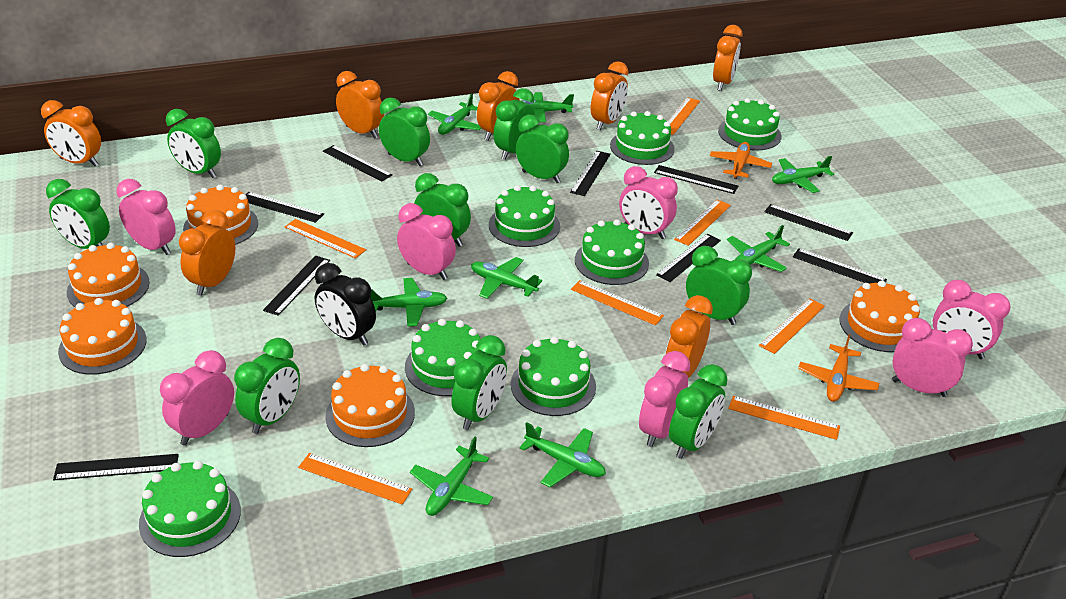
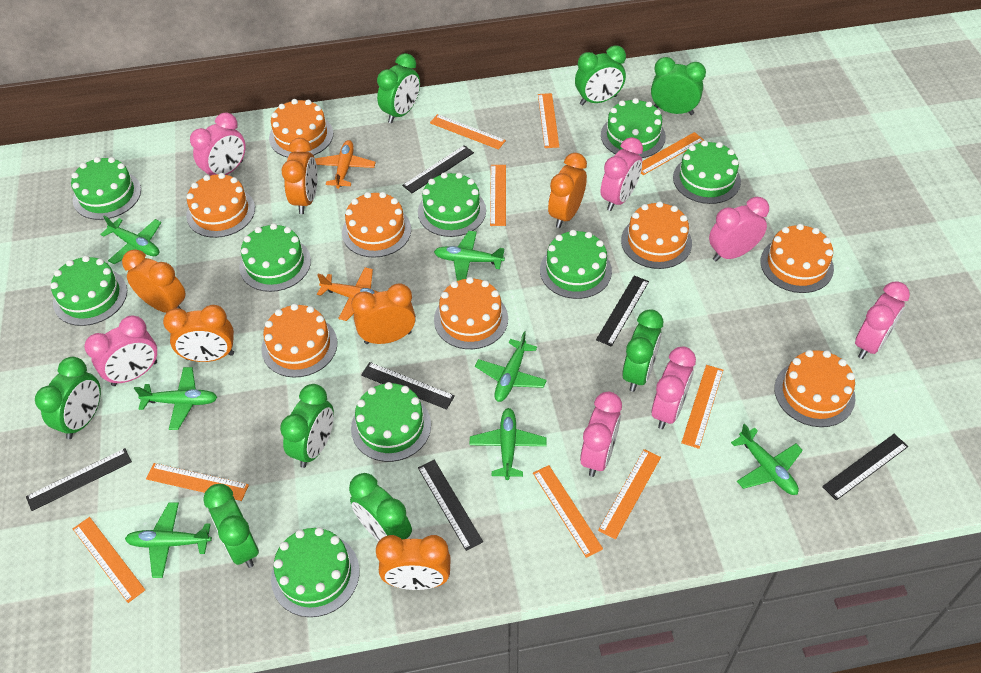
black clock: [315,263,376,346] = 1 -> none = 0
black ruler: [53,454,179,480] [246,192,324,223] [263,256,330,316] [323,145,393,181] [570,151,611,196] [654,165,738,194] [656,234,721,282] [764,204,853,241] [793,248,887,283] = 9 -> [26,448,132,511] [361,362,455,410] [402,145,474,193] [418,460,483,551] [596,276,649,347] [822,434,908,500] = 6
green cake: [139,461,241,557] [405,319,480,396] [489,185,560,247] [511,336,596,416] [575,219,649,285] [610,111,675,165] [718,98,782,151] = 7 -> [50,256,127,326] [71,157,141,220] [239,223,311,292] [271,527,360,617] [351,382,431,462] [418,172,486,237] [540,230,612,299] [601,98,666,158] [673,140,741,204] = 9
green clock: [46,179,110,249] [166,109,221,178] [234,338,300,434] [379,98,430,166] [414,173,471,247] [451,335,507,430] [494,88,535,160] [516,115,569,183] [669,364,728,459] [686,246,752,325] = 10 -> [35,357,101,439] [203,484,259,568] [280,384,334,468] [349,473,412,541] [377,53,420,123] [575,45,626,105] [622,309,663,392] [651,57,706,115] = 8
green plane: [370,278,447,327] [410,437,493,516] [428,93,481,135] [471,257,542,299] [519,422,606,487] [522,92,574,122] [727,225,790,272] [772,156,834,193] = 8 -> [100,215,161,264] [125,503,212,578] [134,367,218,430] [434,231,505,281] [469,408,547,480] [475,331,547,402] [731,424,803,495] = 7
orange cake: [58,298,147,375] [67,243,150,307] [183,185,258,245] [325,364,415,447] [840,281,920,352] = 5 -> [186,173,255,238] [261,304,337,377] [269,99,333,157] [342,192,411,258] [434,277,508,349] [621,201,692,269] [760,224,834,293] [774,350,855,427] = 8
orange clock: [41,100,101,166] [179,210,235,296] [336,71,384,138] [477,71,520,141] [591,61,628,130] [665,295,713,378] [713,25,743,91] = 7 -> [122,249,186,313] [163,305,234,362] [281,138,317,214] [351,284,416,344] [376,535,451,590] [548,153,587,228] = 6
orange ruler: [285,219,366,259] [298,453,412,505] [571,280,664,326] [668,97,700,135] [674,200,731,246] [728,396,840,440] [759,298,825,354] = 7 -> [73,517,145,603] [146,463,249,501] [430,114,506,150] [490,165,506,226] [533,465,603,558] [538,93,559,148] [598,449,661,539] [641,132,704,175] [681,365,723,449] = 9

